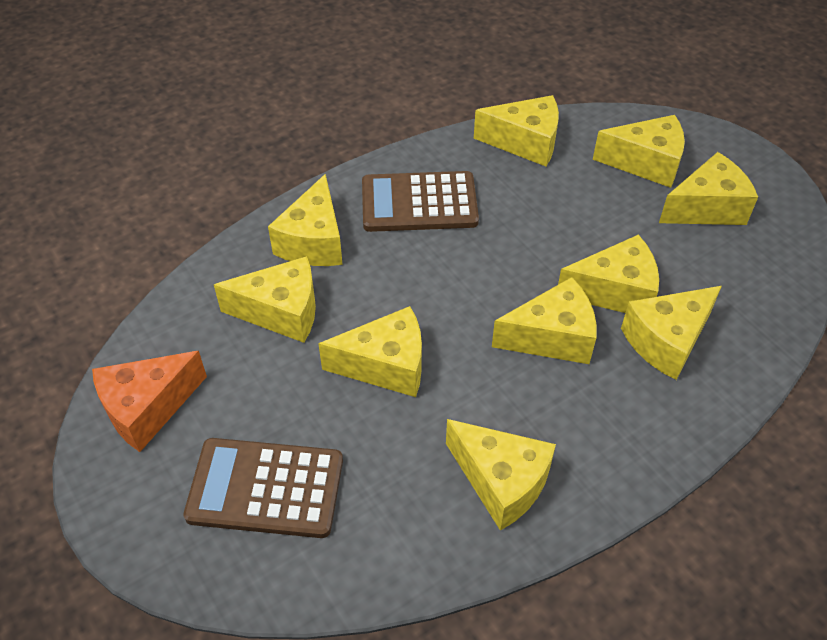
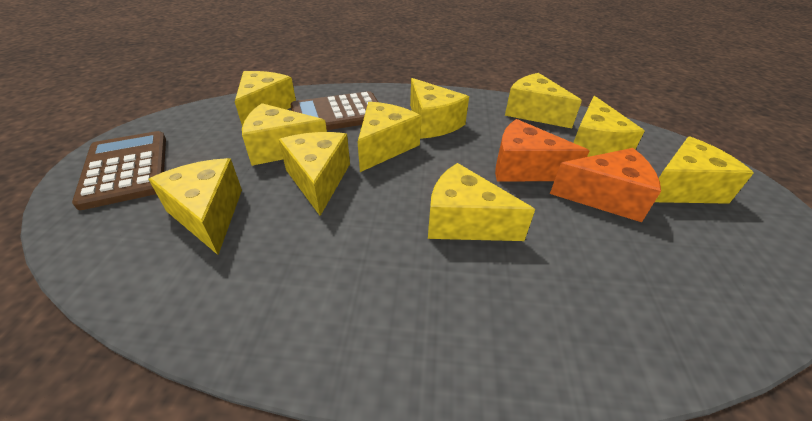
orange cheese: [92,351,207,452] = 1 -> [495,119,589,181] [550,148,661,222] = 2

